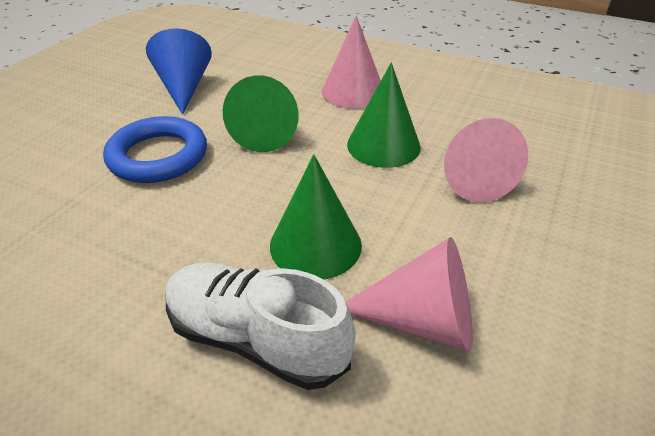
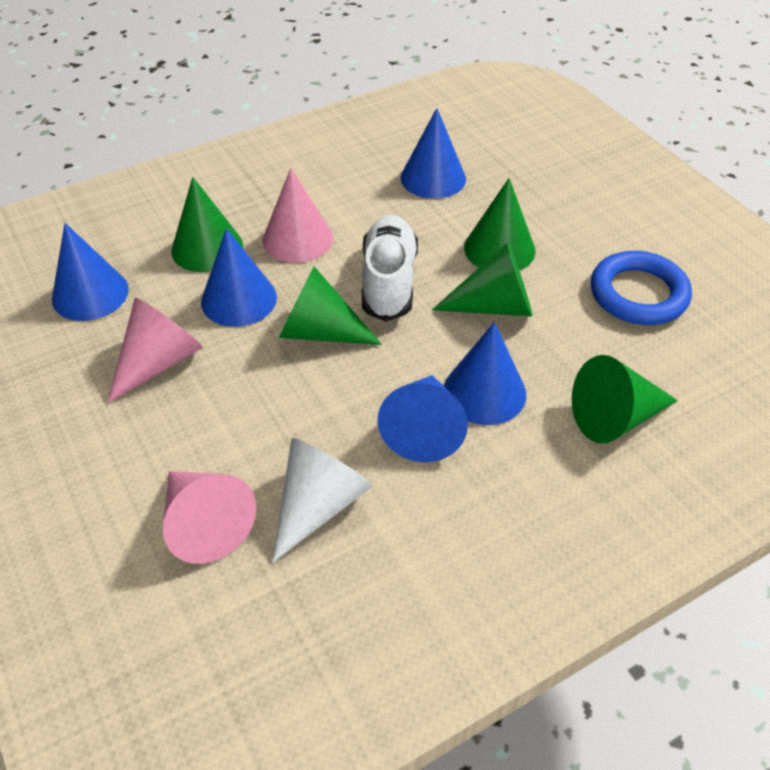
blue cone: [146,28,212,115] = 1 -> [52,223,129,321] [201,228,277,327] [378,375,468,462] [401,108,466,199] [444,322,526,425] = 5
green cone: [223,75,299,152] [270,154,362,280] [347,63,421,168] = 3 -> [171,177,243,272] [279,266,382,345] [432,242,532,317] [464,178,535,271] [572,355,678,444] = 5
white cone: none = 0 -> [272,438,373,563] = 1

